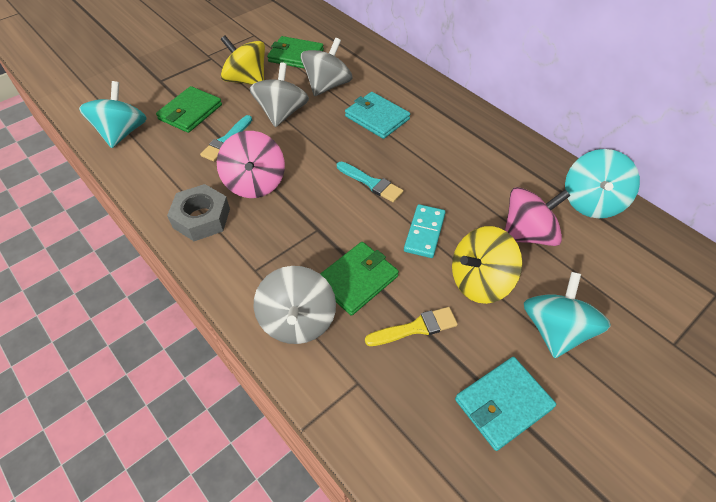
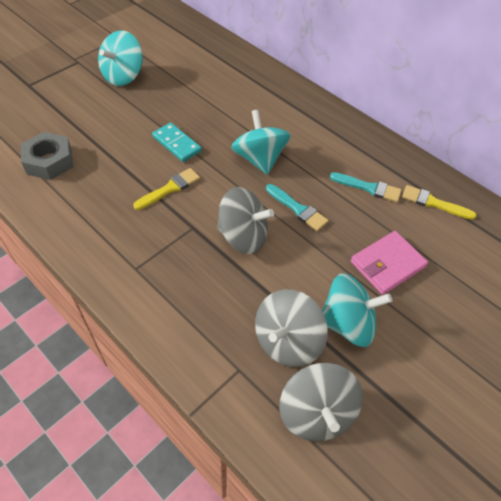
green wallet: [156,86,222,133] [267,36,324,69] [320,242,399,316] = 3 -> none = 0
pink spinning top: [217,131,285,198] [505,187,571,246] = 2 -> none = 0
pink wallet: none = 0 -> [351,231,428,295] = 1
turquoise wallet: [345,92,410,139] [455,357,556,451] = 2 -> none = 0
yellow brush: [365,307,458,346] = 1 -> [133,168,200,210] [402,185,476,220] = 2
yellow spinning top: [221,36,265,85] [452,226,523,304] = 2 -> none = 0

